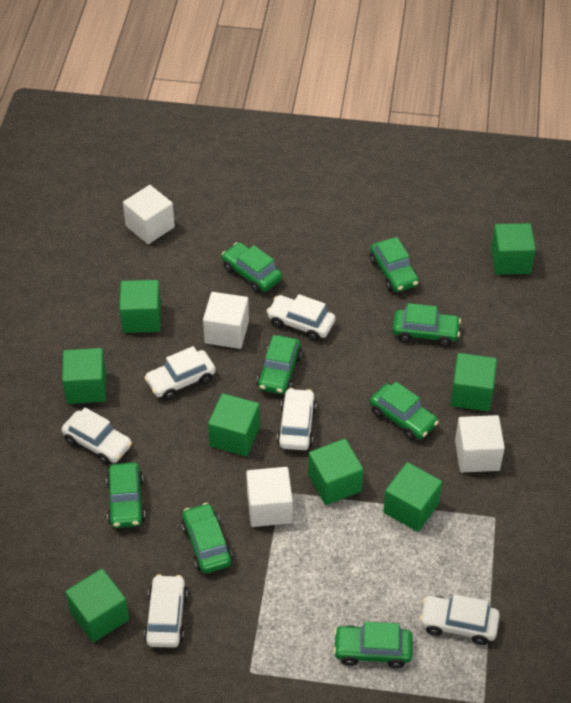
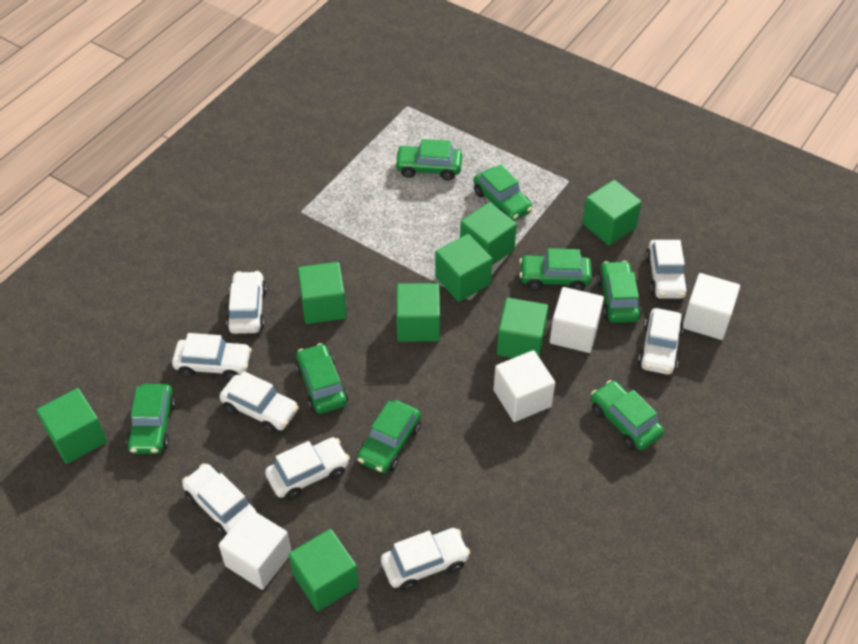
white car: [62,408,132,465] [144,346,216,400] [144,574,188,648] [266,294,335,341] [277,388,317,450] [419,594,500,645] = 6 -> [172,333,251,380] [182,463,256,536] [219,371,299,433] [226,271,267,334] [265,437,350,500] [381,528,470,591] [638,308,684,374] [645,240,688,299] = 8

